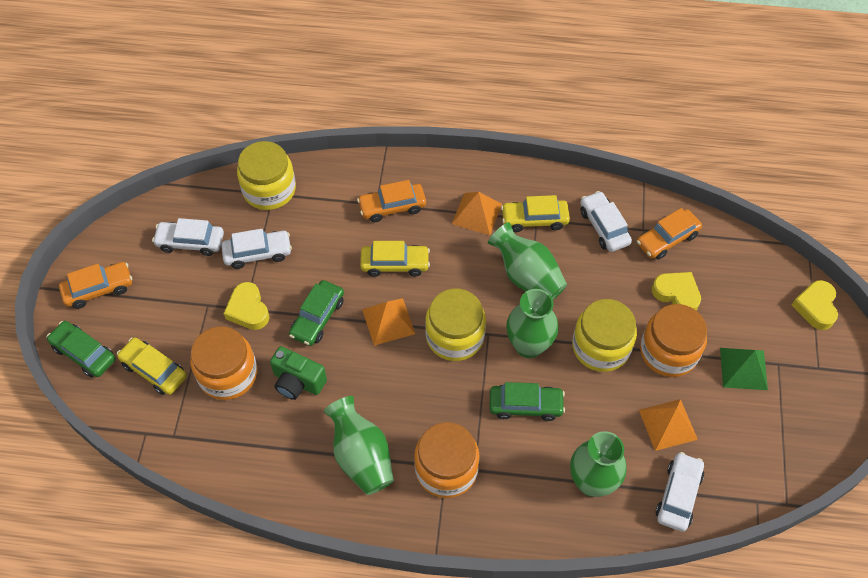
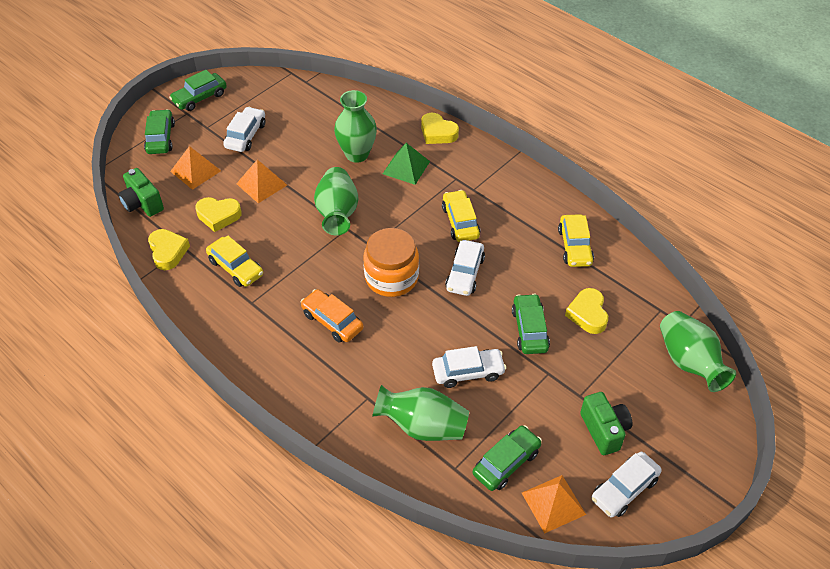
green camera: [270,346,327,400] = 1 -> [118,168,164,217] [580,392,632,455] = 2
green car: [47,321,115,378] [289,280,344,346] [490,382,565,421] = 3 -> [144,109,175,154] [169,70,227,111] [472,425,542,491] [512,294,550,354] = 4
orange car: [59,262,132,309] [357,180,426,222] [637,208,702,260] = 3 -> [300,289,364,343] = 1
orange jar: [190,326,257,400] [414,422,480,498] [640,304,707,377] = 3 -> [363,228,419,297] = 1
yellow heart: [223,282,269,330] [652,272,701,311] [792,280,838,330] = 3 -> [148,229,190,270] [195,197,242,232] [421,113,459,144] [565,288,608,334] = 4
yellow jar: [237,141,296,210] [425,289,486,361] [572,299,637,372] = 3 -> none = 0

